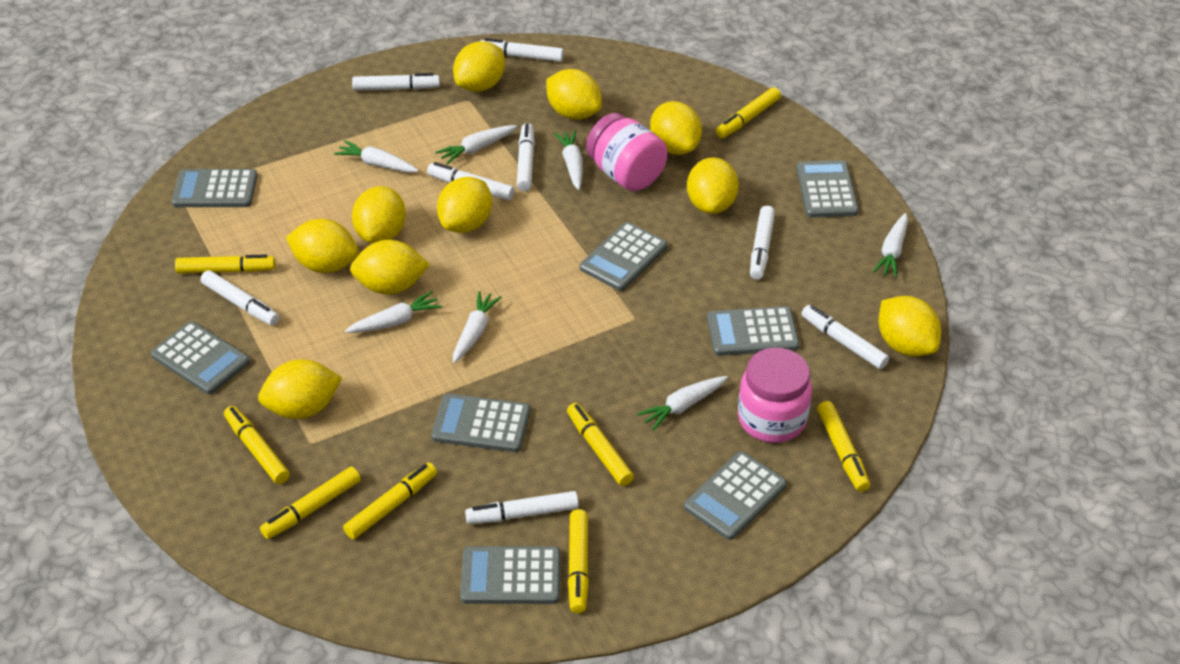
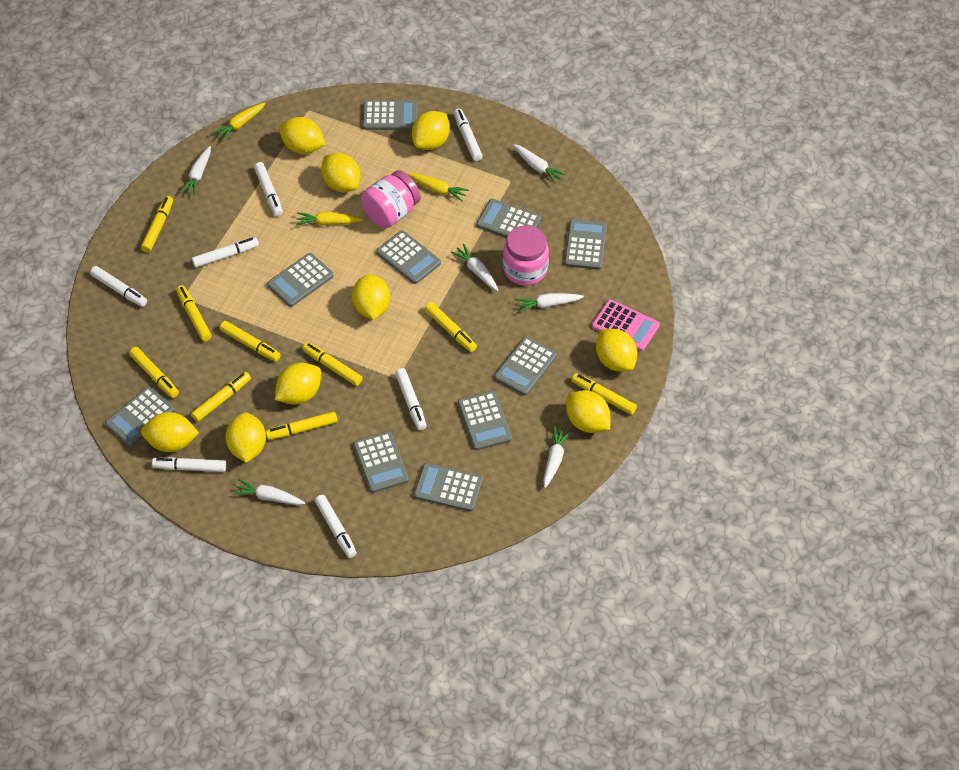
grey calculator: [151,321,250,394] [172,169,257,207] [431,393,530,452] [460,546,561,604] [580,222,668,291] [684,451,787,540] [707,306,800,356] [796,160,859,217] = 8 -> [105,387,175,447] [267,253,334,307] [353,431,409,493] [362,100,418,130] [376,230,441,284] [414,463,483,512] [458,391,512,450] [476,199,541,238] [494,337,557,396] [564,219,607,270] = 10
pink calculator: none = 0 -> [592,299,660,351] = 1
white carrot: [334,140,418,173] [345,291,442,333] [436,125,517,165] [453,291,502,363] [554,130,583,190] [637,376,728,431] [873,213,908,278] = 7 -> [180,146,211,196] [233,479,305,505] [451,244,499,291] [513,144,566,184] [515,293,584,313] [543,426,571,488] = 6
white marker: [200,270,279,326] [352,73,440,91] [427,162,515,200] [465,491,579,524] [481,38,564,62] [517,123,535,191] [750,206,775,280] [801,305,889,369] = 8 -> [90,266,147,307] [152,457,226,472] [192,237,259,268] [254,162,283,216] [315,495,357,558] [395,368,427,430] [454,109,483,161] = 7
yellow carrot: none = 0 -> [212,102,266,141] [296,212,363,226] [407,173,469,202] = 3
yellow lemon: [258,359,342,419] [286,219,358,273] [350,240,430,294] [352,186,406,243] [437,177,492,233] [453,41,505,92] [546,69,602,120] [650,101,702,155] [687,157,739,214] [878,296,941,356] = 10 -> [141,412,199,452] [225,412,266,463] [275,363,321,405] [279,117,326,154] [321,153,361,192] [352,274,390,320] [412,111,450,150] [566,390,610,433] [596,329,637,372] = 9
yellow marker: [175,254,275,274] [224,406,290,484] [260,466,361,539] [343,463,437,539] [567,403,634,486] [568,509,589,613] [716,87,781,138] [817,401,870,492] = 8 -> [129,347,179,398] [141,196,173,252] [176,285,212,341] [191,372,251,422] [220,321,281,361] [265,411,338,440] [303,342,363,386] [425,302,477,352] [572,373,637,415] = 9

